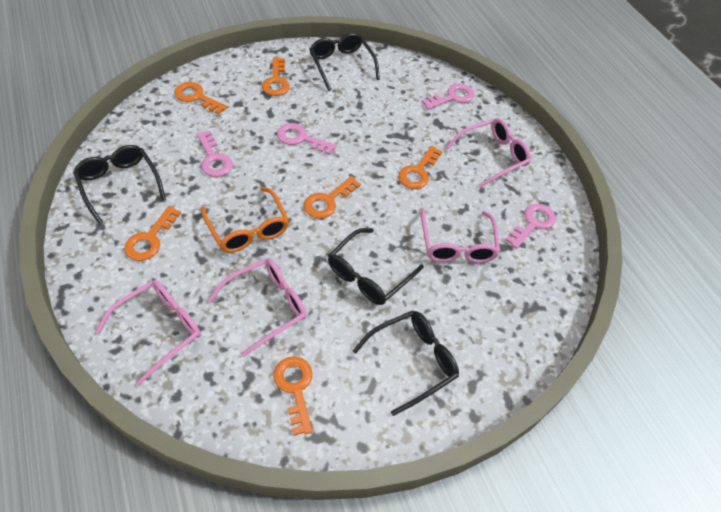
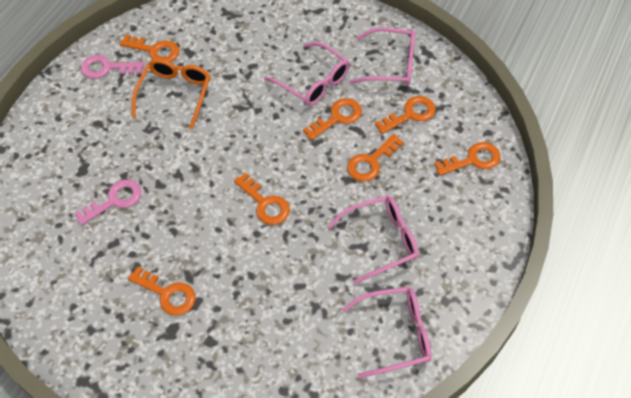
black glasses: [73,145,166,224] [309,33,380,91] [328,228,424,305] [353,311,459,416] = 4 -> none = 0
orange key: [124,206,181,261] [174,82,227,115] [262,57,290,96] [273,356,313,436] [304,176,361,219] [398,146,442,189] = 6 -> [120,35,179,62] [128,267,196,315] [234,173,290,225] [303,98,362,140] [347,134,404,182] [375,96,436,134] [434,142,500,176] = 7
pink key: [197,130,233,177] [277,123,336,155] [422,84,474,110] [505,204,556,249] = 4 -> [74,179,142,225] [81,55,144,79] = 2

